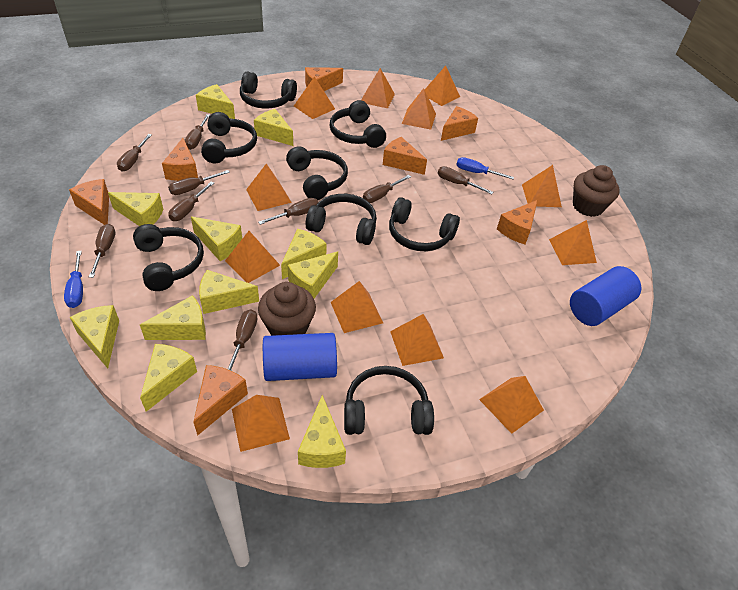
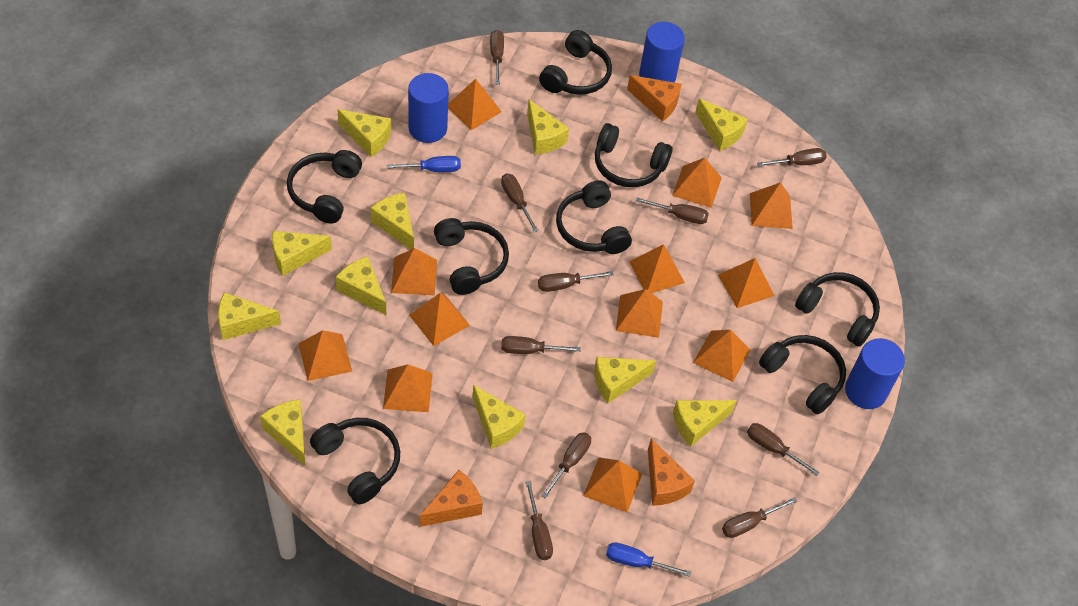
blue cylinder: [263,333,337,381] [570,266,641,326] = 2 -> [408,73,449,143] [639,22,685,83] [845,338,905,409] = 3
brown cupcake: [258,282,316,336] [573,165,620,217] = 2 -> none = 0
brown screwdriver: [89,224,115,278] [117,134,152,171] [168,170,230,195] [168,181,214,221] [184,114,210,150] [228,309,257,371] [258,198,318,225] [363,175,411,203] [438,166,493,194] = 9 -> [490,30,504,85] [501,173,539,232] [501,336,581,354] [525,481,553,560] [538,271,614,292] [541,432,591,499] [636,198,709,224] [722,497,797,538] [747,423,820,476] [757,148,827,167] = 10
orange cheese: [69,179,109,225] [162,138,198,181] [193,365,248,436] [305,67,343,91] [383,137,427,175] [441,106,478,141] [497,200,537,244] = 7 -> [419,470,483,527] [627,75,682,121] [648,438,695,506] = 3

